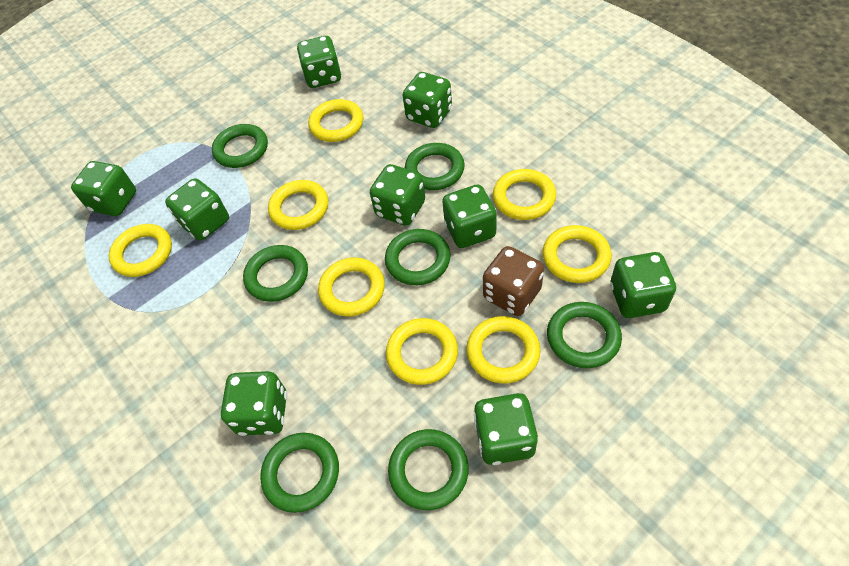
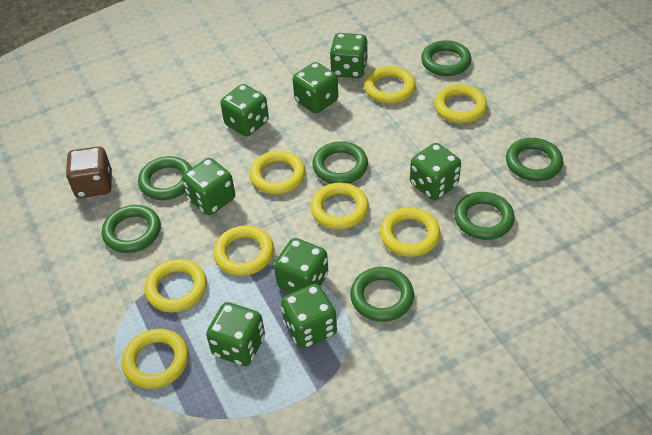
green dice: [71,161,136,216] [165,178,229,241] [221,371,287,436] [297,36,342,88] [370,164,425,226] [402,72,452,128] [442,185,497,248] [474,393,538,465] [610,252,676,318] = 9 -> [182,158,235,215] [206,302,265,366] [220,84,269,136] [274,238,328,293] [281,284,337,349] [292,62,338,114] [330,33,368,78] [410,143,461,200] = 8

